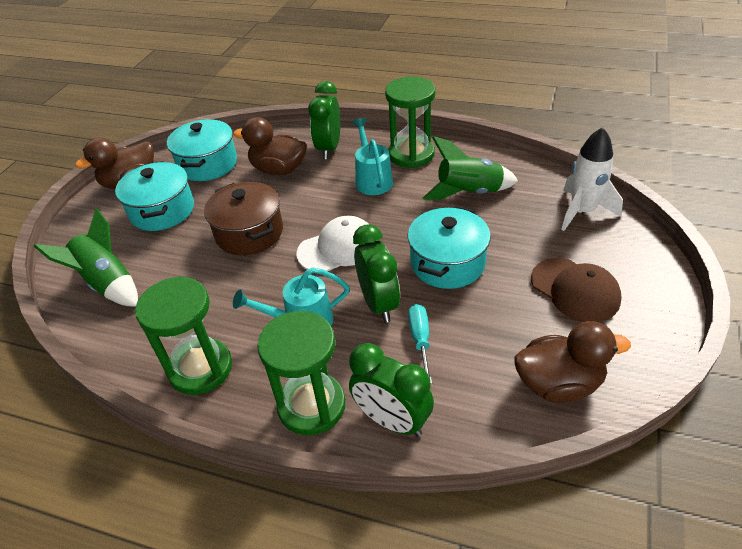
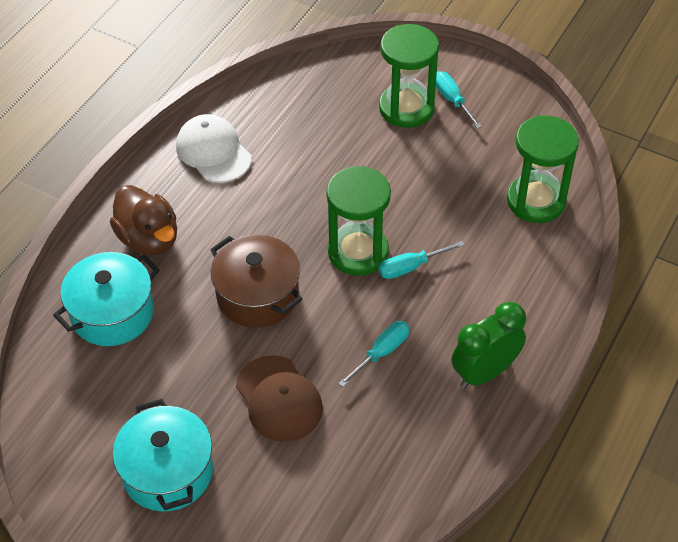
brown duck: [75,137,154,189] [233,117,307,175] [514,321,631,403] = 3 -> [110,185,177,255] = 1
green clock: [308,81,341,159] [349,343,434,437] [353,224,400,323] = 3 -> [452,302,526,389] = 1
green rocket: [34,208,138,307] [423,136,518,200] = 2 -> none = 0
turquoise pot: [115,161,194,231] [167,119,237,181] [407,206,491,289] = 3 -> [53,252,159,346] [112,399,213,511] = 2
turquoise screwdriver: [408,304,432,384] = 1 -> [338,321,410,387] [379,241,464,279] [436,71,482,129] = 3
turquoise watering can: [233,267,350,326] [352,118,393,195] = 2 -> none = 0
white rocket: [561,127,623,231] = 1 -> none = 0

